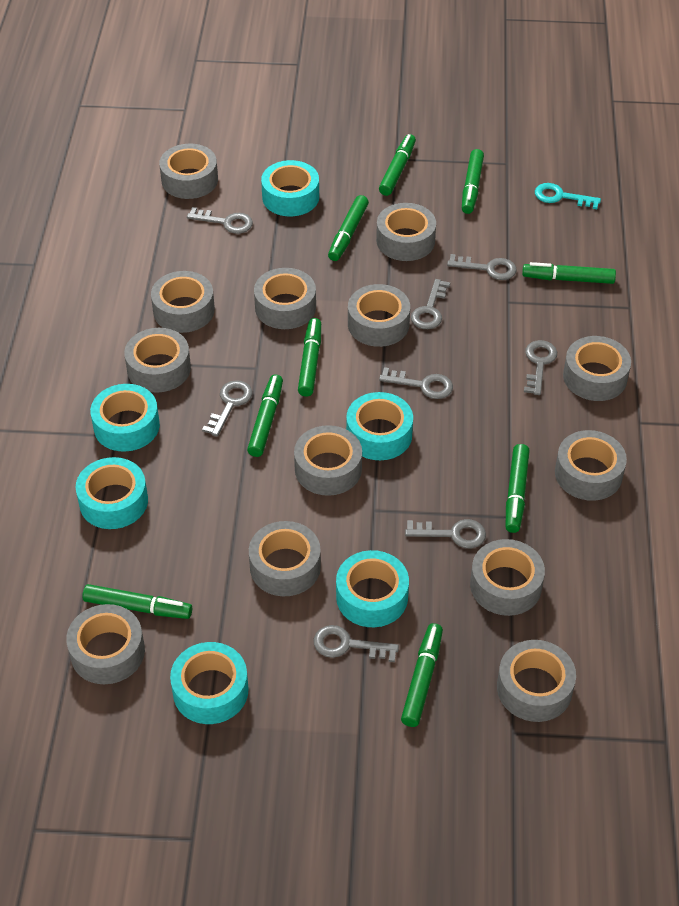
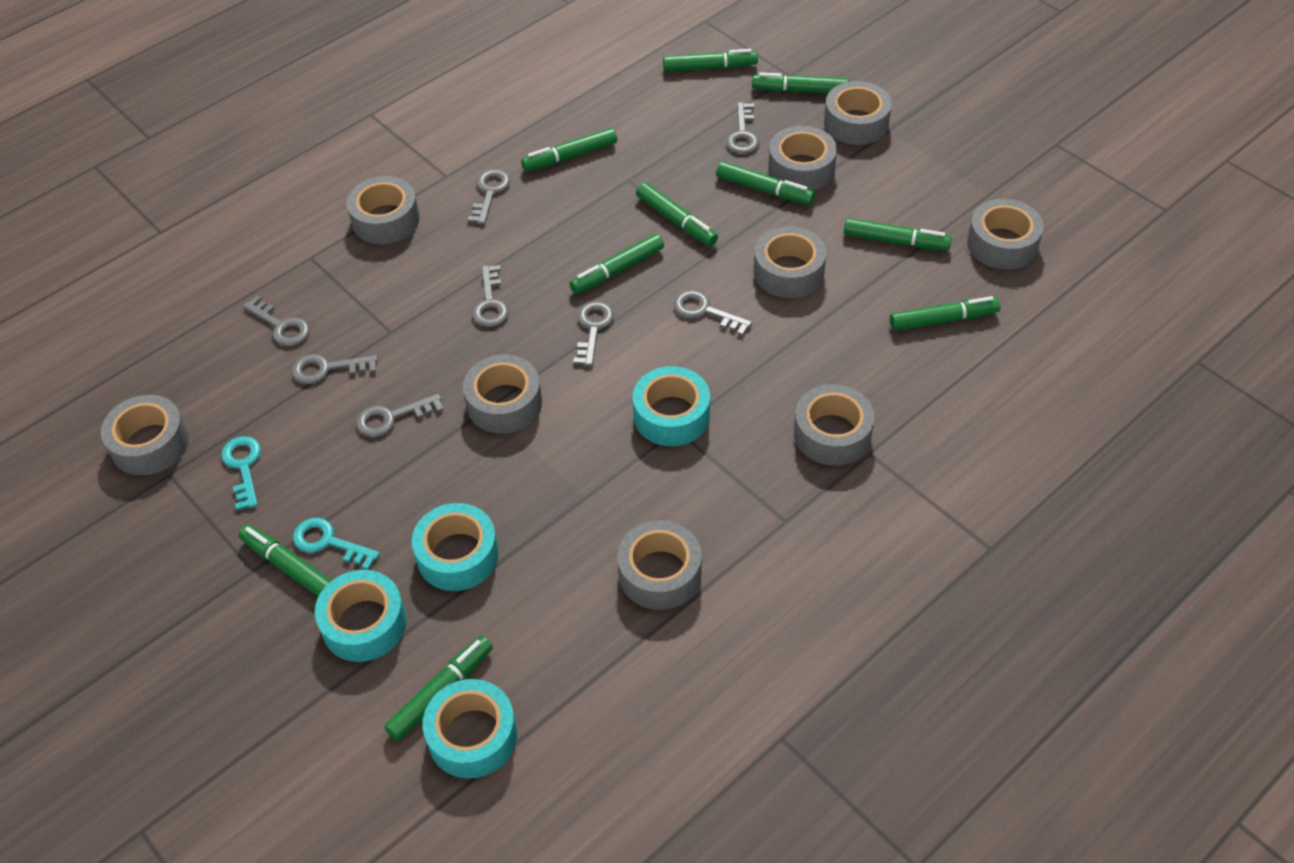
green marker: [82,584,192,619] [247,374,283,457] [298,318,321,397] [328,195,369,261] [379,134,416,196] [401,623,443,727] [462,149,484,214] [506,444,530,533] [522,262,616,284] = 9 -> [238,525,332,597] [384,636,493,741] [521,128,617,171] [569,234,664,294] [636,182,718,246] [663,49,758,72] [716,161,815,205] [752,72,849,93] [844,218,952,250] [890,296,1001,331] = 10
grey tape: [66,604,145,684] [124,328,191,392] [151,271,215,333] [159,144,218,199] [249,521,321,596] [254,268,316,329] [294,425,362,496] [348,284,410,347] [376,203,436,261] [470,539,545,616] [497,640,576,722] [555,430,627,501] [563,336,631,401] = 13 -> [101,395,189,475] [347,176,420,244] [463,355,542,434] [617,520,702,610] [754,226,826,298] [768,126,837,191] [794,384,875,466] [824,81,892,145] [967,199,1044,269] = 9
turquoise key: [535,183,601,209] = 1 -> [221,436,261,510] [293,518,380,570] = 2
turquoise tape: [76,457,148,529] [90,384,160,452] [170,642,249,724] [261,160,319,216] [336,550,409,627] [346,392,413,460] = 6 -> [315,570,407,662] [412,503,499,591] [423,679,517,779] [633,366,710,446] = 4

